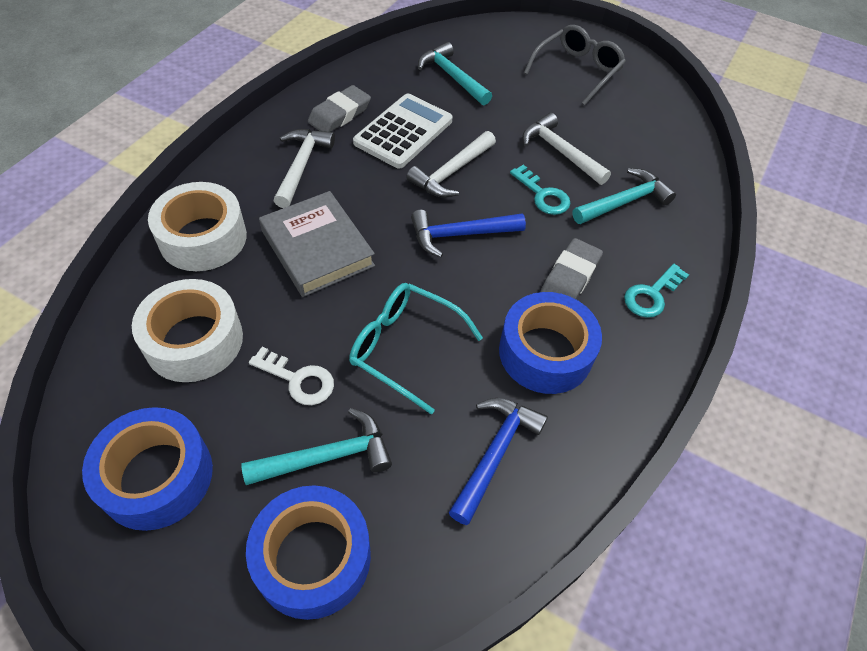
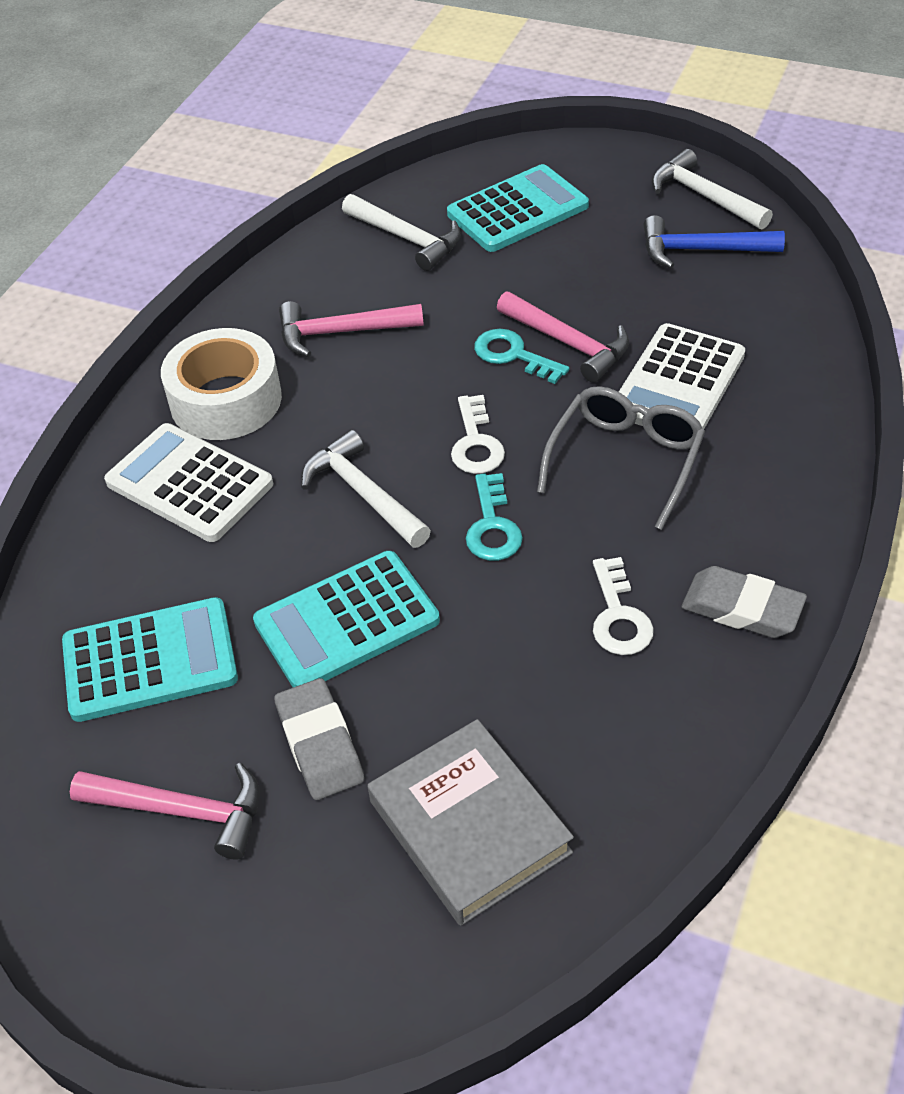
blue hammer: [411,210,526,258] [449,398,548,525] = 2 -> [643,215,785,269] = 1
blue tape: [82,407,213,531] [246,486,371,620] [499,292,602,394] = 3 -> none = 0
pink hammer: none = 0 -> [70,763,260,860] [279,301,424,357] [497,291,629,383] = 3
turquoise calculator: none = 0 -> [62,597,238,722] [253,551,440,687] [447,164,589,252] = 3
turquoise glasses: [349,283,483,414] = 1 -> none = 0
turquoise hammer: [241,408,392,485] [418,42,492,105] [573,168,676,224] = 3 -> none = 0
white calculator: [353,93,453,169] = 1 -> [104,423,273,542] [619,323,745,429] = 2
white key: [249,347,334,405] = 1 -> [451,395,505,474] [593,557,654,655] = 2
white tape: [132,279,243,382] [148,182,247,271] = 2 -> [161,328,282,440] = 1

